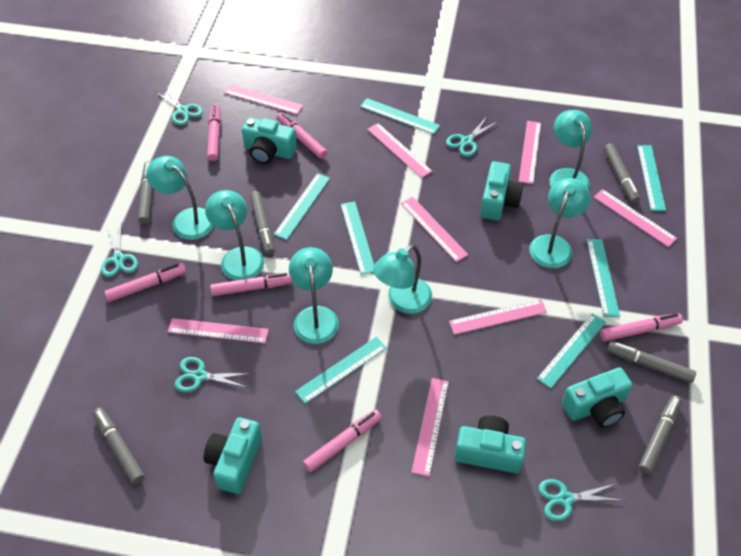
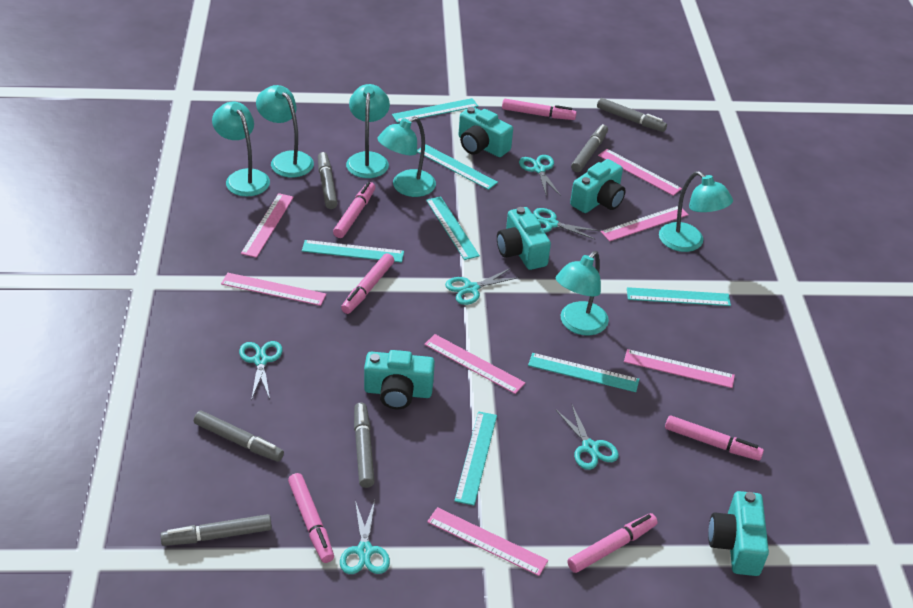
pink ruler: [168,318,269,343] [224,84,303,115] [367,123,433,178] [401,197,469,262] [411,378,449,476] [449,299,547,335] [519,121,541,184] [594,189,677,247] = 8 -> [221,273,326,306] [241,193,294,258] [424,334,525,394] [427,507,548,576] [598,149,682,196] [601,206,689,241] [624,349,735,388] = 7
turquoise scissors: [101,224,138,277] [156,87,203,125] [174,357,251,392] [446,116,497,157] [539,479,620,521] = 5 -> [239,341,283,400] [340,500,390,574] [445,268,519,305] [519,155,561,197] [533,208,599,239] [555,405,619,470] = 6

